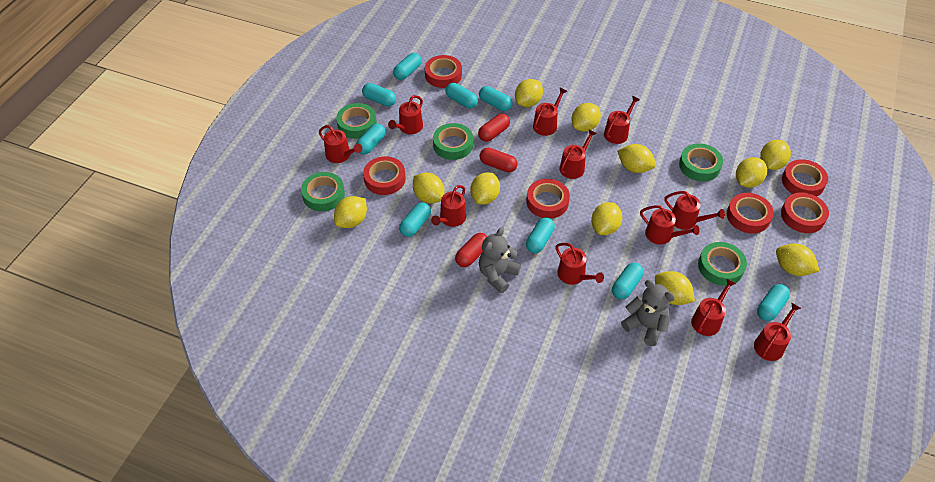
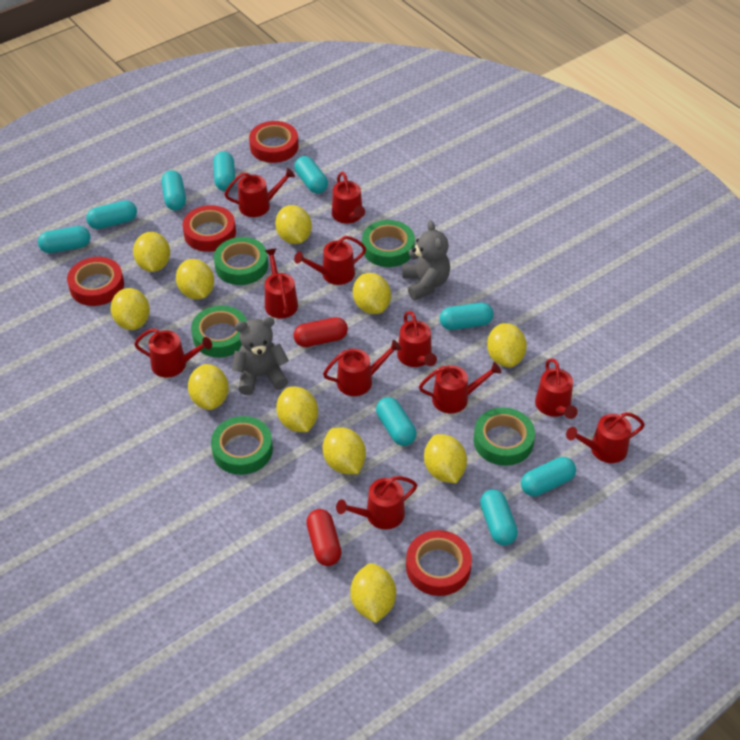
red capsule: [455,233,487,267] [478,114,510,142] [480,148,518,172] = 3 -> [293,317,348,347] [306,509,341,566] = 2
red tape: [363,156,406,195] [425,55,462,88] [526,179,570,219] [727,193,774,234] [781,193,829,233] [782,159,828,196] = 6 -> [67,257,124,306] [182,205,236,252] [249,121,299,163] [406,530,472,596] = 4

